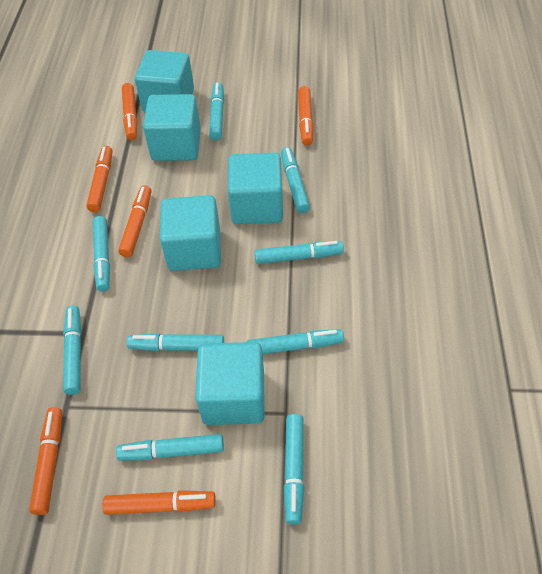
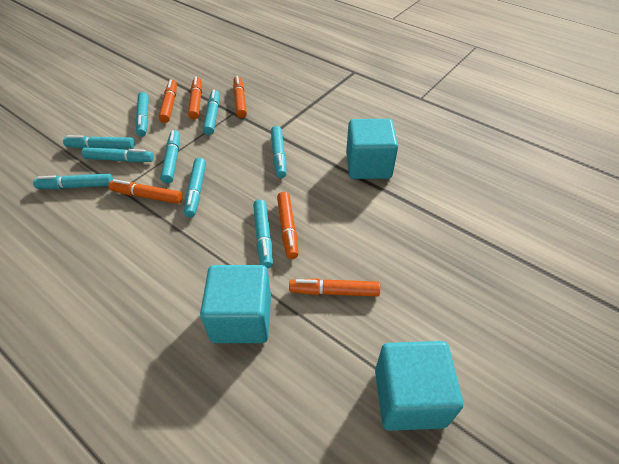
turquoise cube: [135,50,194,112] [143,94,201,161] [160,195,221,271] [195,342,265,425] [228,152,283,224] = 5 -> [200,265,271,343] [346,119,398,179] [375,341,463,431] = 3

